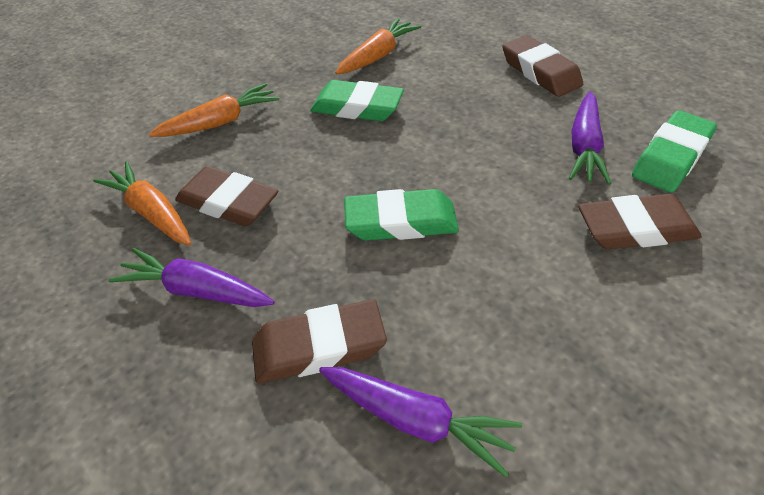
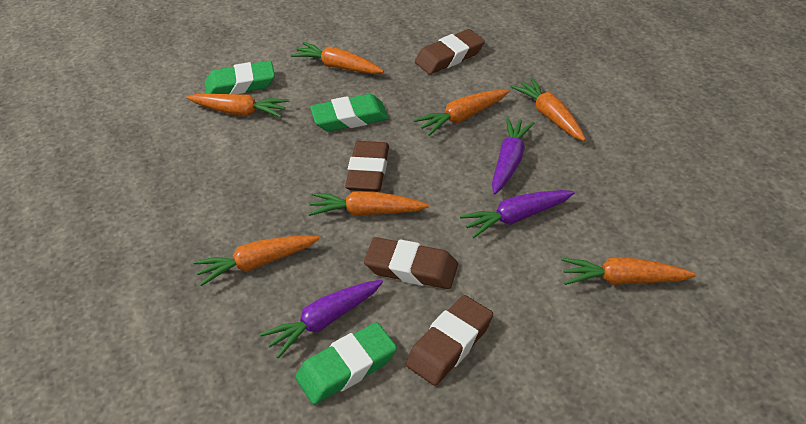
orange carrot: [93,161,191,245] [149,83,279,137] [335,18,421,74] = 3 -> [187,94,289,118] [193,235,320,286] [291,42,384,74] [308,191,429,216] [414,89,509,136] [510,77,586,141] [562,258,696,285] = 7

